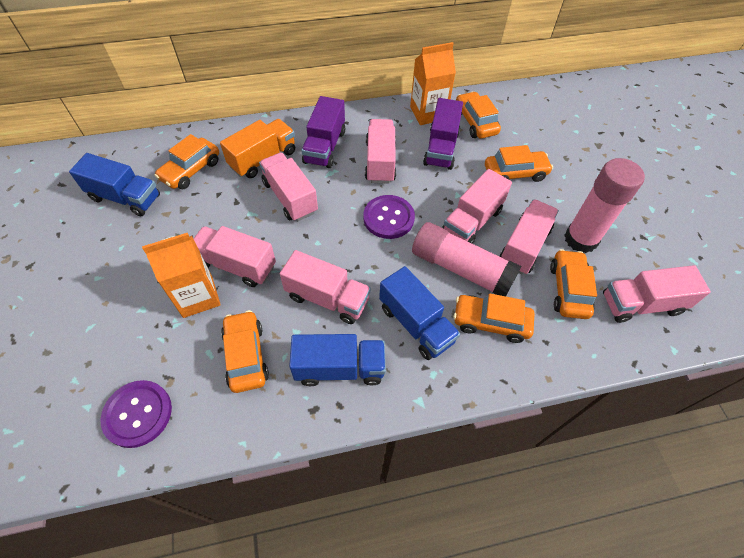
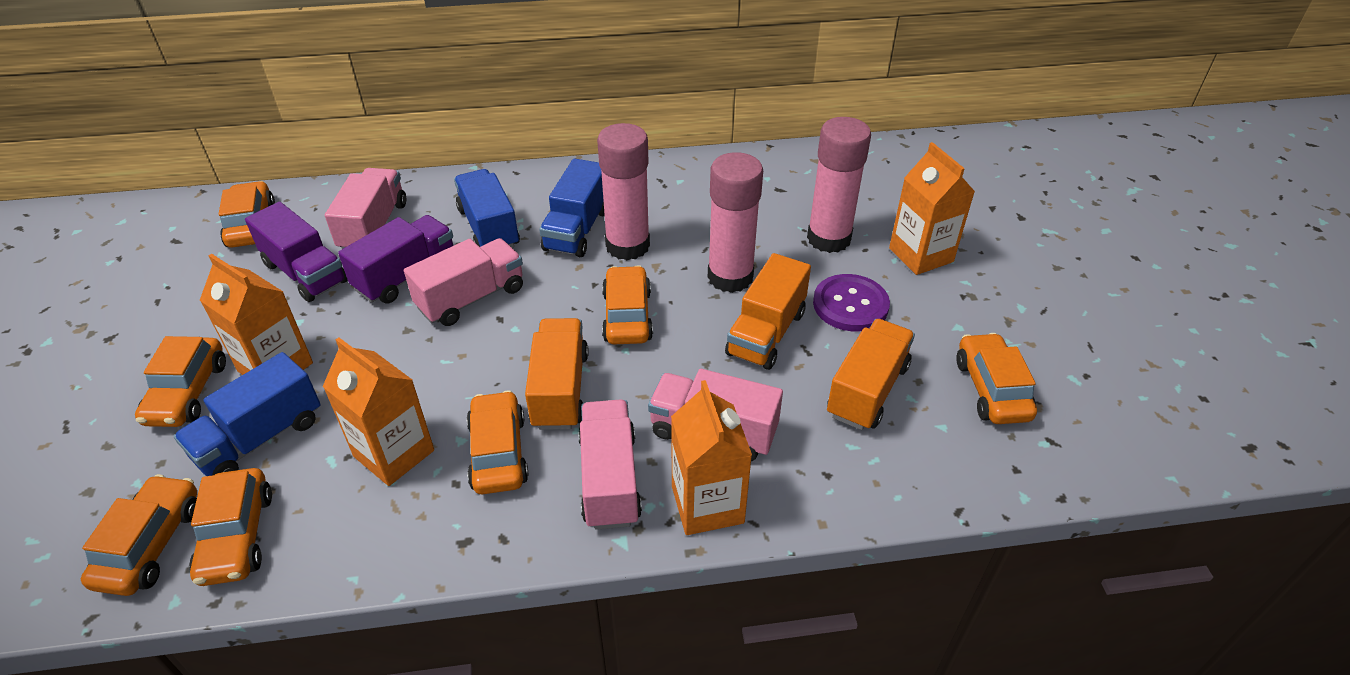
orange car: [155,134,219,189] [221,310,269,393] [453,293,534,343] [456,91,501,139] [485,145,553,182] [550,249,597,319] = 6 -> [81,474,197,596] [135,336,226,427] [190,468,272,586] [219,181,275,248] [467,390,528,494] [602,265,653,344] [956,333,1037,424] = 7
orange carton: [142,233,221,318] [410,42,456,125] = 2 -> [200,254,313,375] [323,337,434,486] [671,380,752,535] [889,142,975,275] = 4
orange truck: [220,119,295,178] = 1 -> [525,318,589,430] [725,253,811,370] [827,319,915,430] = 3
pink glue stick: [412,222,522,296] [564,158,645,253] = 2 -> [597,123,650,260] [708,152,763,293] [807,117,871,253] = 3
pink truck: [193,226,276,287] [259,153,318,221] [280,250,371,324] [365,119,396,183] [442,169,512,244] [499,199,559,274] [603,265,711,323] = 7 -> [325,168,406,249] [404,238,523,326] [578,399,642,530] [648,369,783,461] = 4
purple button: [101,380,172,448] [363,195,415,239] = 2 -> [813,274,890,331] = 1

